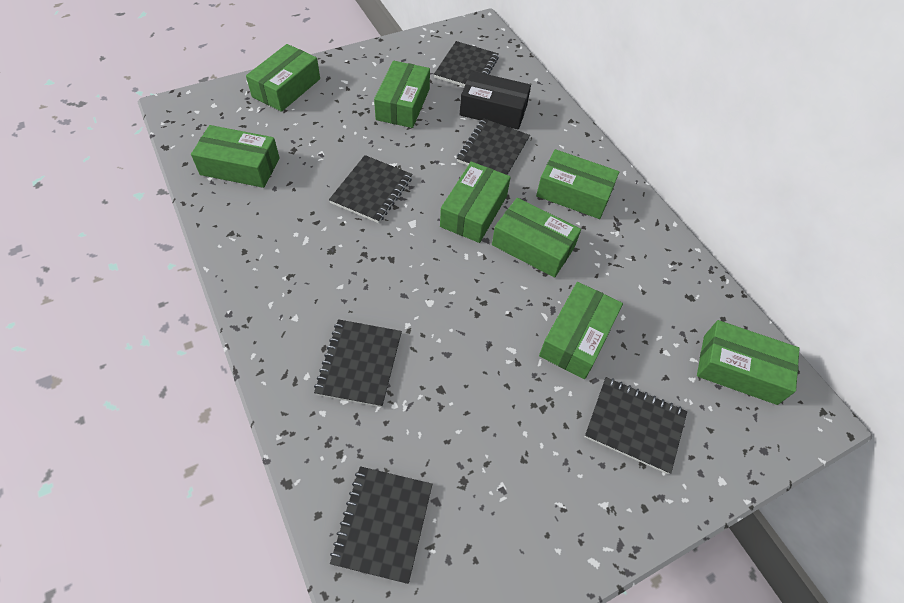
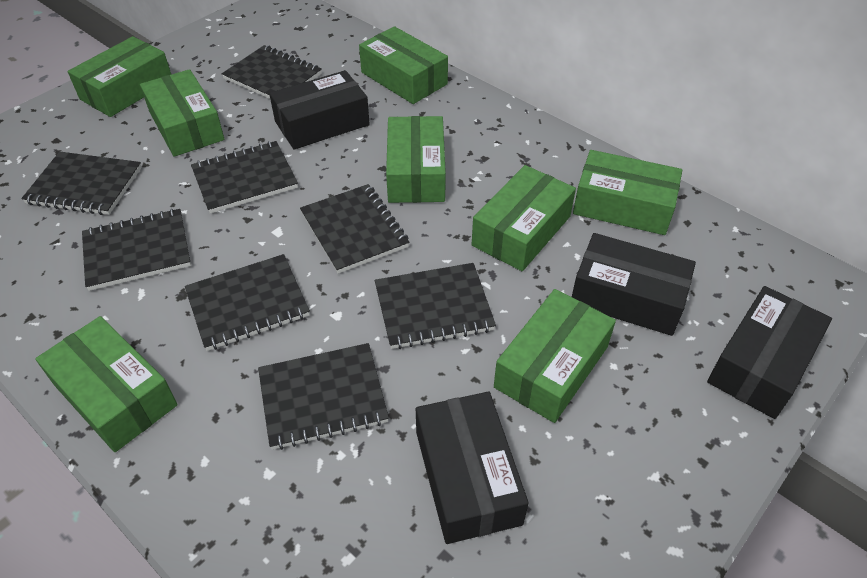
black box: [460,71,531,129] = 1 -> [269,70,370,150] [416,392,529,544] [572,233,696,336] [707,286,832,419] = 4
black notebook: [314,319,402,407] [329,155,412,223] [330,466,432,584] [434,41,499,87] [457,118,530,175] [585,377,687,474] = 6 -> [21,152,142,215] [82,209,191,291] [185,254,310,351] [191,141,298,214] [222,45,322,99] [258,343,389,450] [300,184,409,274] [375,263,496,349] = 8

